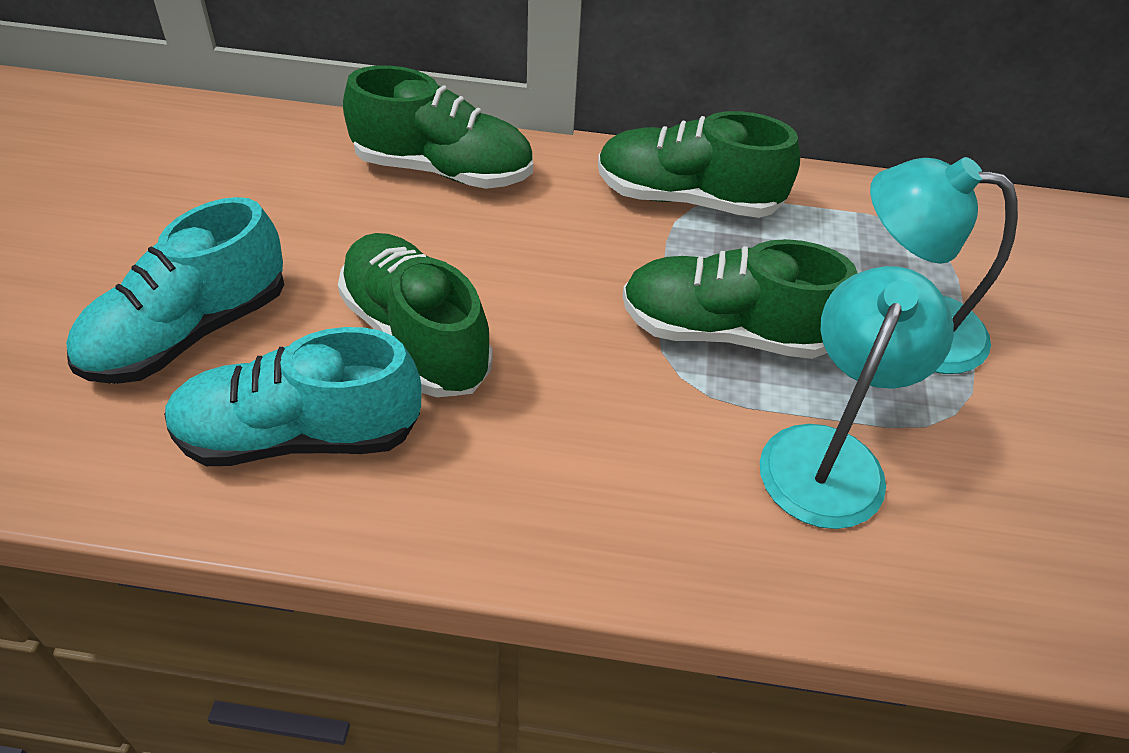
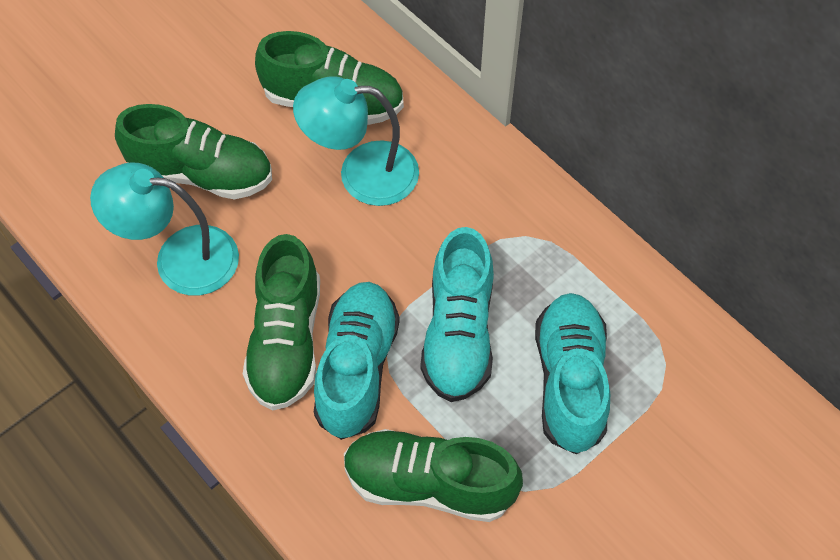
turquoise shoe: [66,197,285,384] [164,327,422,466] = 2 -> [314,282,400,440] [421,227,494,402] [535,293,610,454] = 3

